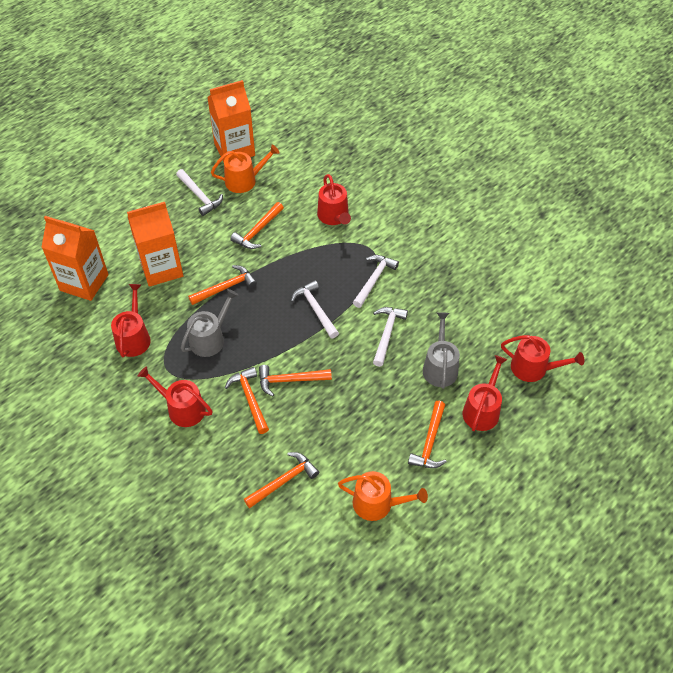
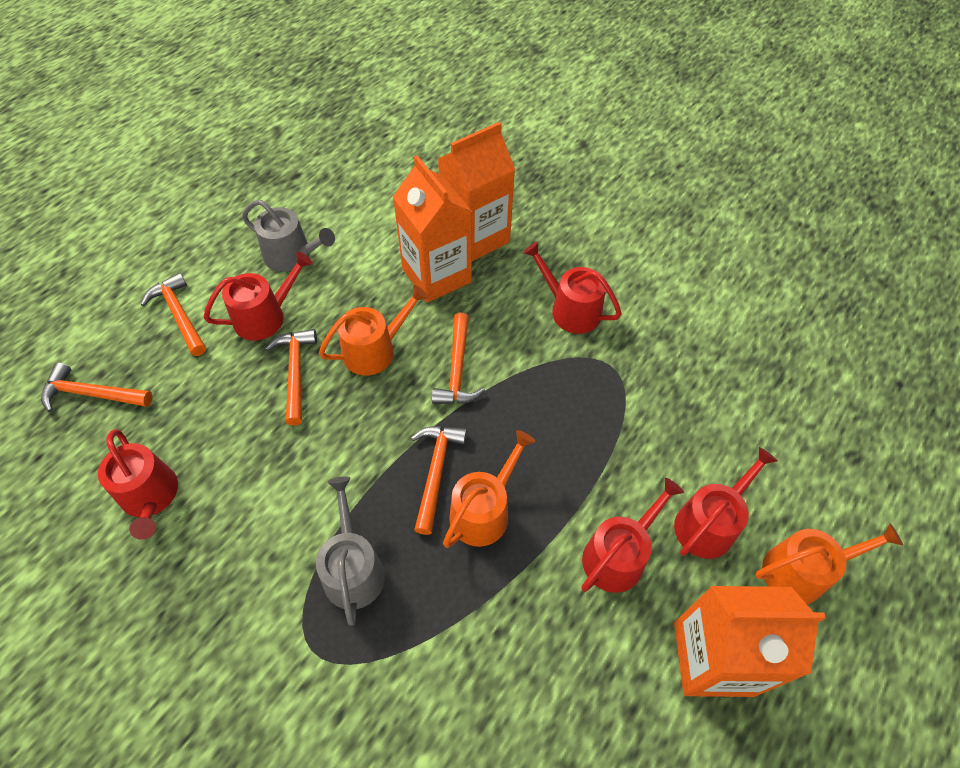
orange hammer: [188,265,257,305] [225,367,269,434] [230,202,284,249] [244,452,319,508] [259,365,332,397] [408,401,447,468] = 6 -> [41,362,153,412] [141,273,206,356] [265,329,317,426] [411,426,467,535] [432,313,485,404] = 5
orange watering can: [211,145,279,193] [338,471,428,521] = 2 -> [319,285,428,376] [443,430,535,548] [755,523,903,604] = 3
white hammer: [176,169,223,216] [291,280,339,339] [353,255,399,308] [373,307,408,367] = 4 -> none = 0

